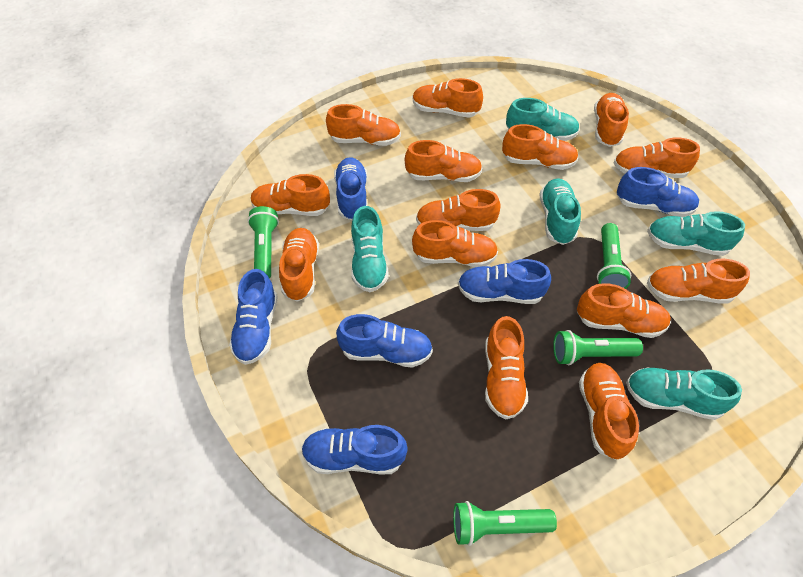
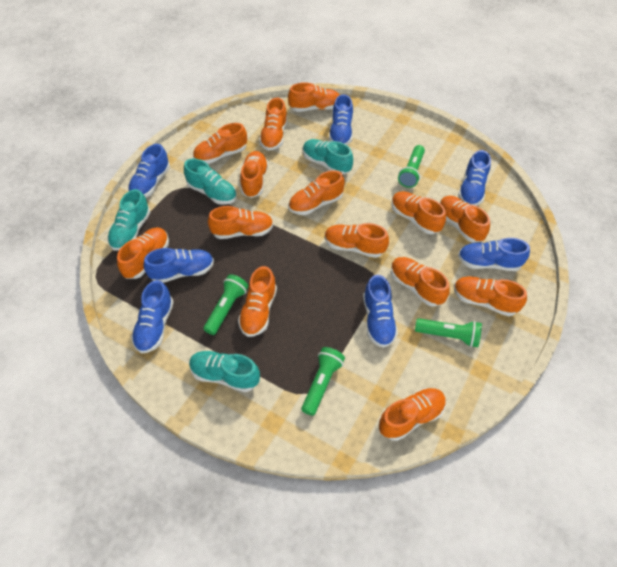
blue shoe: [229,269,278,365] [301,425,408,474] [334,157,368,220] [336,314,433,368] [458,259,551,304] [616,167,699,217] = 6 -> [128,144,170,198] [131,280,174,354] [143,248,214,283] [329,94,353,145] [363,275,398,348] [458,150,491,206] [458,238,530,271] = 7
turquoise shoe: [351,206,389,292] [506,98,580,141] [540,178,581,245] [626,368,742,420] [647,211,745,256] = 5 -> [107,189,151,251] [184,159,237,205] [189,351,260,392] [303,139,353,175] = 4

